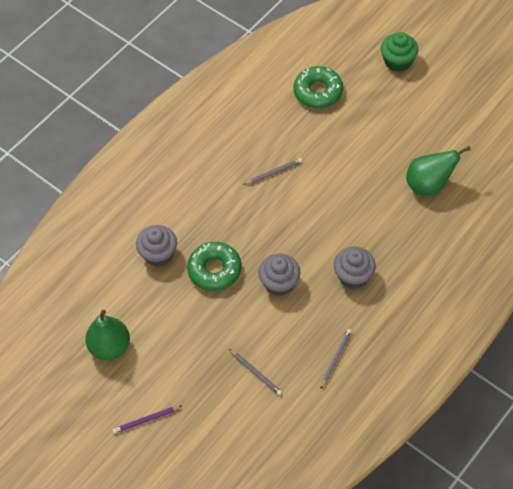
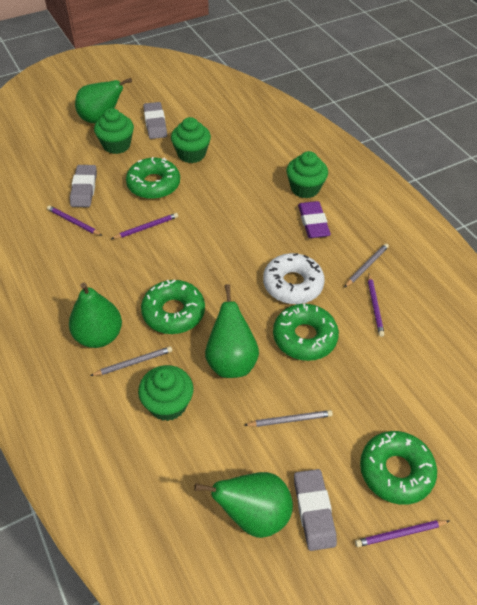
green cupcake: [381,32,418,72] = 1 -> [94,108,134,154] [138,365,194,421] [171,117,211,163] [286,151,328,198] = 4
green donut: [187,242,242,291] [294,66,343,109] = 2 -> [126,157,180,199] [141,279,205,334] [273,304,339,361] [360,431,437,505] = 4
green pear: [85,310,130,360] [406,146,471,196] = 2 -> [69,282,122,348] [75,78,132,124] [194,472,293,538] [205,284,259,378] = 4
grey cupcake: [136,225,177,267] [258,254,300,296] [334,247,376,289] = 3 -> none = 0
grey eraser: none = 0 -> [70,165,97,207] [143,102,167,139] [294,469,337,551] = 3
purple eraser: none = 0 -> [298,201,331,238] = 1
purple pencil: [112,406,182,434] = 1 -> [47,205,102,236] [111,213,178,239] [355,520,449,547] [368,274,385,337] = 4
white donut: none = 0 -> [263,253,325,304] = 1

